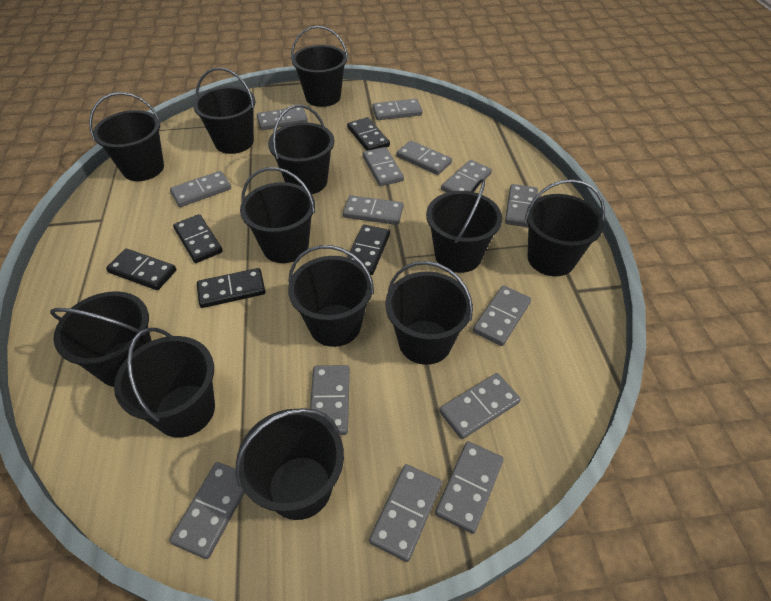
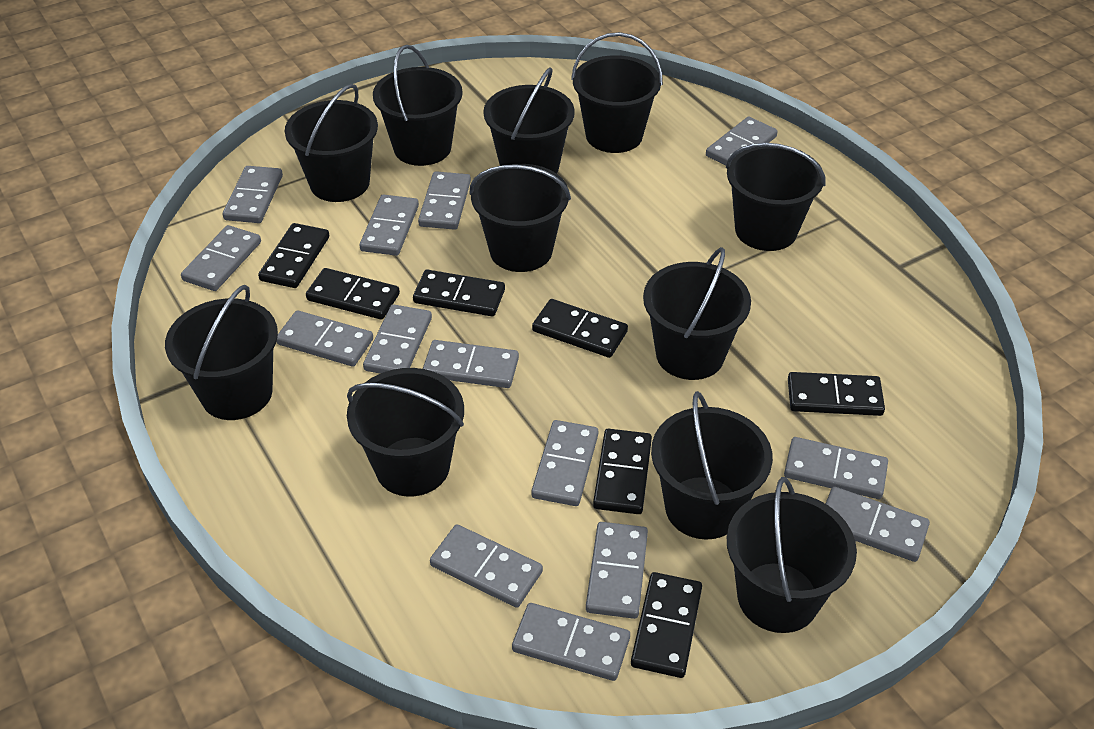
black bucket: [50,291,151,387] [89,92,164,181] [114,328,215,438] [193,68,256,154] [235,408,344,520] [240,167,315,263] [268,105,334,194] [288,245,374,347] [291,26,348,107] [385,261,473,365] [426,179,502,273] [525,179,605,276] = 12 -> [165,285,278,420] [285,84,378,202] [347,368,464,497] [373,45,463,166] [469,164,571,272] [483,67,575,174] [571,32,663,153] [643,247,751,380] [651,391,773,540] [726,143,826,251] [727,477,857,633] = 11
black domino: [106,249,176,290] [173,214,223,263] [197,268,266,308] [347,117,390,151] [347,225,390,275] = 5 -> [258,223,329,288] [306,268,400,320] [413,270,505,316] [532,299,628,358] [593,429,652,514] [631,572,702,678] [788,372,885,416] = 7

